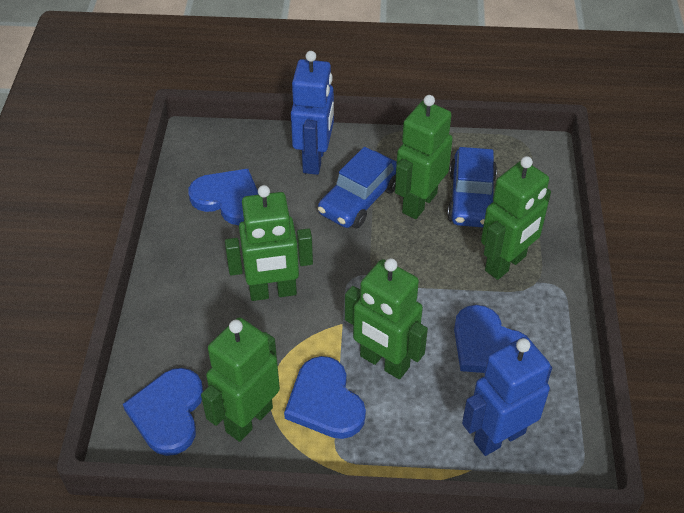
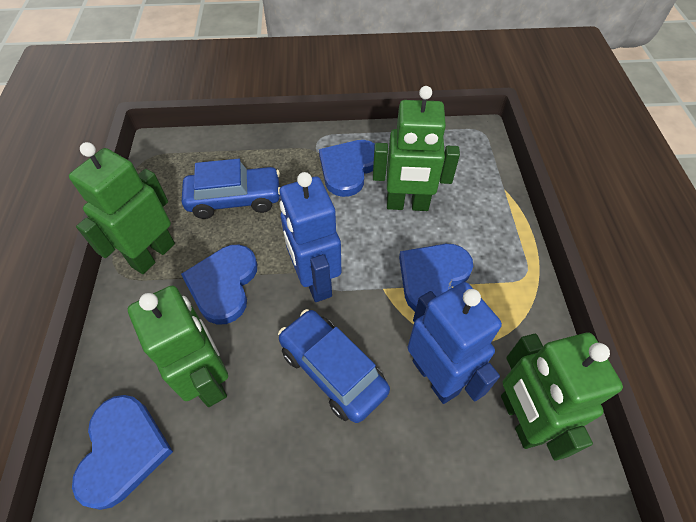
green robot: [201,317,280,442] [225,185,313,301] [345,258,428,379] [395,95,453,219] [481,156,551,280] = 5 -> [69,142,175,274] [128,286,228,407] [373,86,460,211] [501,333,623,461] = 4

